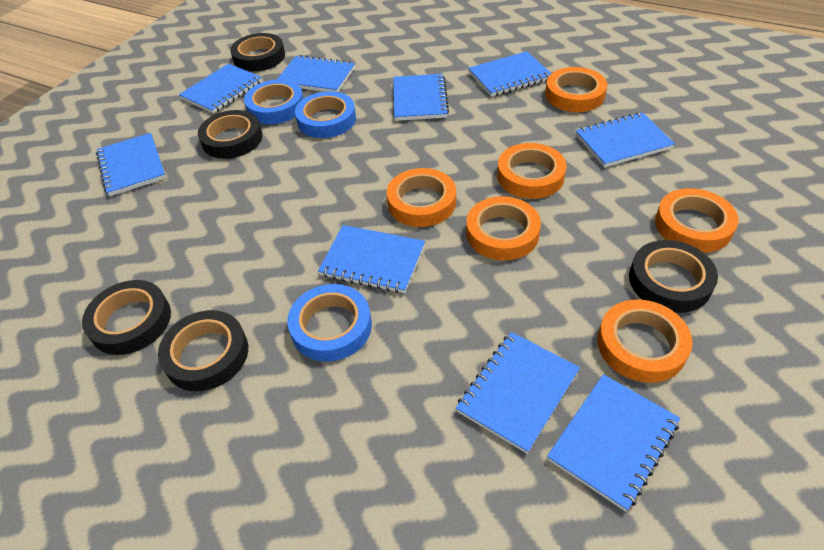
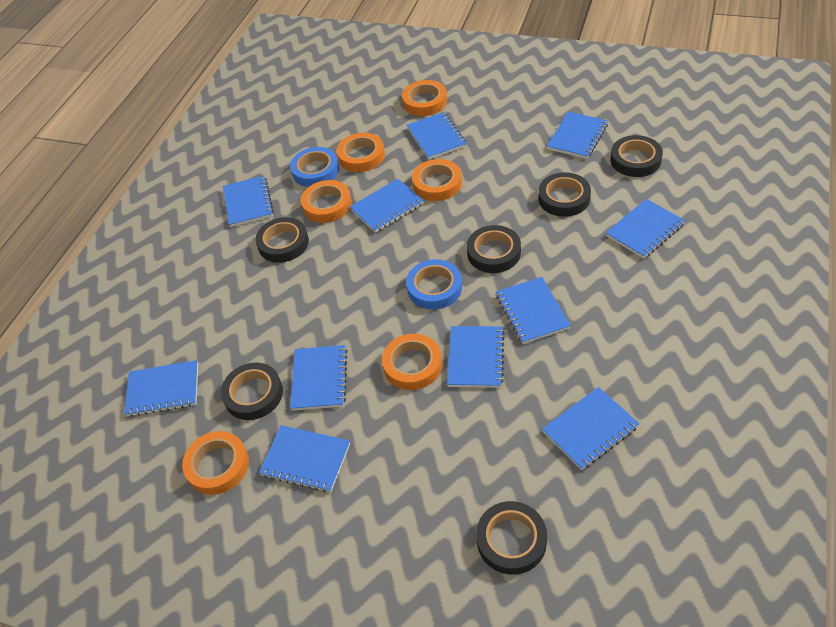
black tape: [82,280,171,355] [158,310,248,391] [198,110,263,159] [230,33,285,72] [629,240,718,313] = 5 -> [221,363,283,420] [256,217,309,263] [467,225,521,273] [476,501,547,575] [539,172,591,217] [610,135,663,177] = 6
blue notebook: [96,133,166,196] [179,64,262,114] [277,55,355,92] [318,225,425,293] [393,74,449,121] [456,332,580,454] [468,51,552,97] [547,374,680,511] [576,112,675,167] = 9 -> [124,360,198,417] [223,176,274,227] [259,425,350,492] [290,345,347,411] [350,179,424,233] [407,112,467,160] [447,326,505,388] [496,277,571,344] [542,387,639,470] [547,112,608,159] [606,199,685,259] = 11
blue tape: [244,79,303,124] [287,284,372,362] [295,91,356,138] = 3 -> [290,147,339,187] [406,259,462,310] = 2

